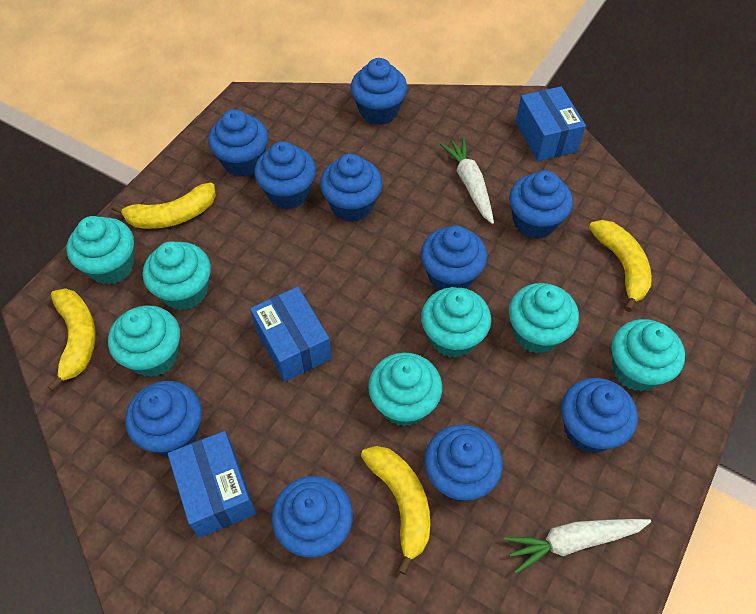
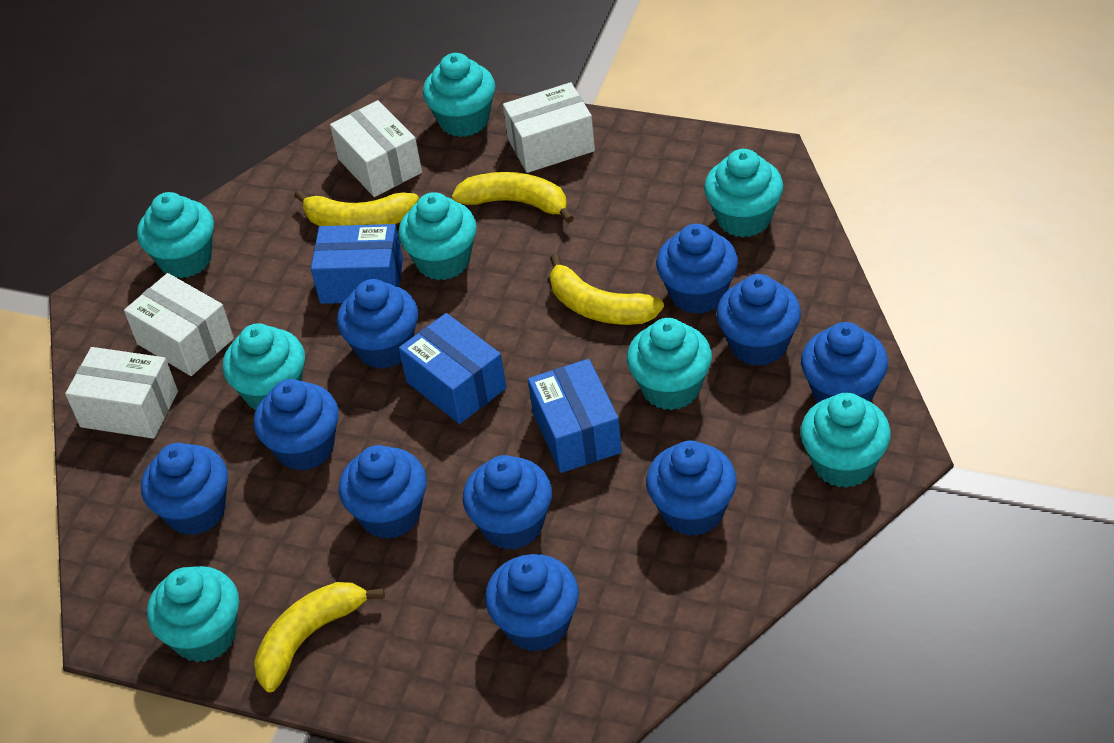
turquoise cupcake: [67,216,134,285] [108,305,180,377] [143,241,211,310] [368,353,442,426] [421,287,491,358] [509,283,579,354] [612,319,685,392] = 7 -> [137,192,214,278] [147,566,239,663] [223,323,305,411] [398,192,477,280] [423,53,495,137] [627,318,712,410] [704,149,783,238] [800,392,891,488] = 8
white box: none = 0 -> [65,347,178,439] [124,273,234,376] [330,100,422,197] [503,82,595,173] = 4
white carrot: [440,138,494,224] [504,519,651,574] = 2 -> none = 0

